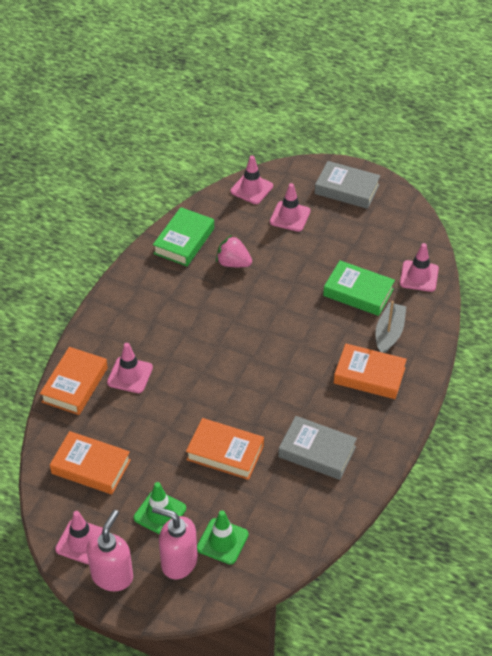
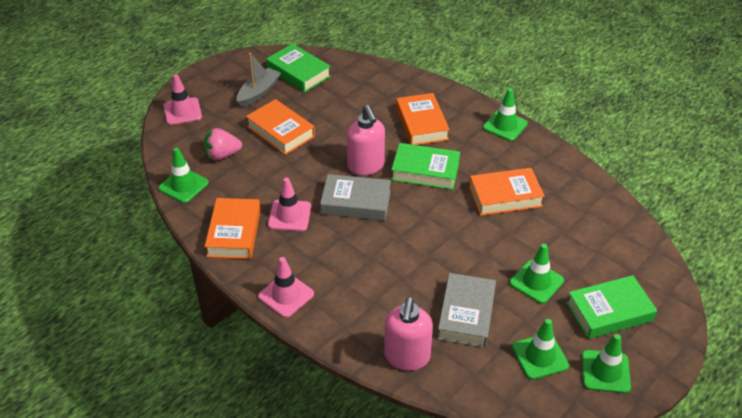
green book: [153,207,214,266] [323,260,395,316] = 2 -> [266,43,331,93] [391,143,460,190] [566,275,657,339] = 3
green traffic cone: [134,482,186,535] [197,510,249,564] = 2 -> [158,148,209,203] [483,88,528,141] [510,244,564,304] [512,319,569,380] [582,334,631,393] = 5
pink traffic cone: [55,511,103,564] [107,343,153,393] [230,156,273,204] [270,183,310,232] [400,243,439,292] = 5 -> [163,74,202,125] [258,257,314,318] [268,178,311,231] = 3

